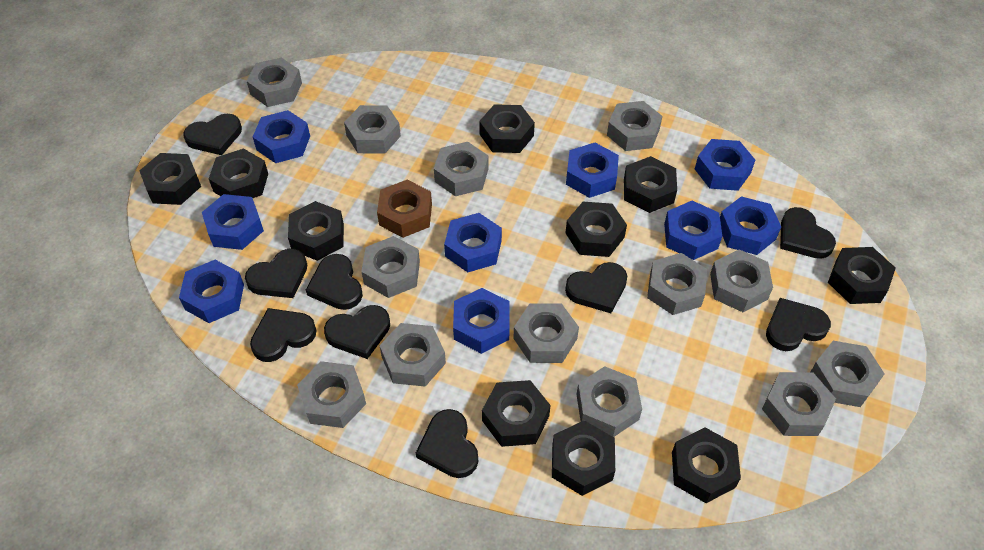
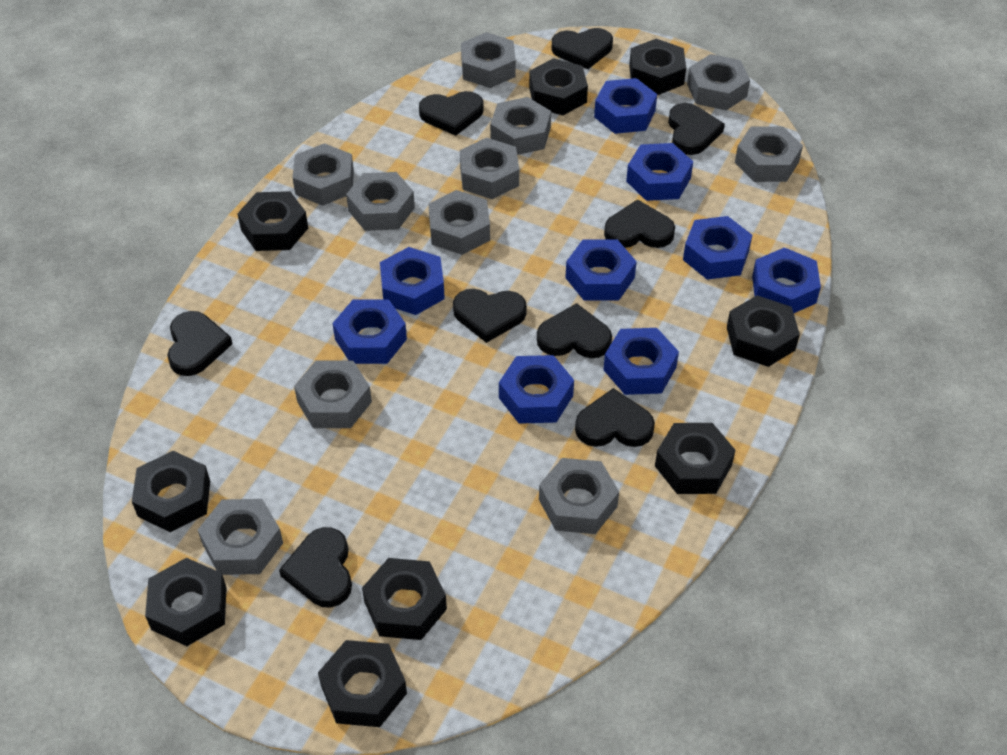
black nut: [139,153,201,205] [209,148,268,198] [288,201,344,261] [479,104,535,153] [482,380,551,447] [552,420,615,496] [566,202,627,257] [624,156,677,213] [672,428,741,503] [828,247,896,304] = 10 -> [132,451,210,532] [145,558,227,646] [237,191,308,251] [318,640,407,727] [362,558,447,640] [529,58,588,115] [629,39,686,95] [655,423,735,494] [727,295,800,367] = 9
brown nut: [377,180,432,238] = 1 -> none = 0
grey nut: [247,58,302,107] [297,361,366,428] [344,105,401,154] [361,236,420,298] [379,323,446,387] [434,142,489,196] [513,303,579,363] [576,366,642,437] [607,101,662,151] [647,253,707,315] [710,249,773,312] [762,372,836,436] [811,341,885,407] = 13 -> [198,499,283,575] [293,143,354,206] [294,361,372,428] [346,172,415,231] [428,190,490,255] [460,138,519,199] [461,32,516,88] [490,97,551,155] [539,458,619,534] [687,54,750,110] [735,126,803,182] = 11

